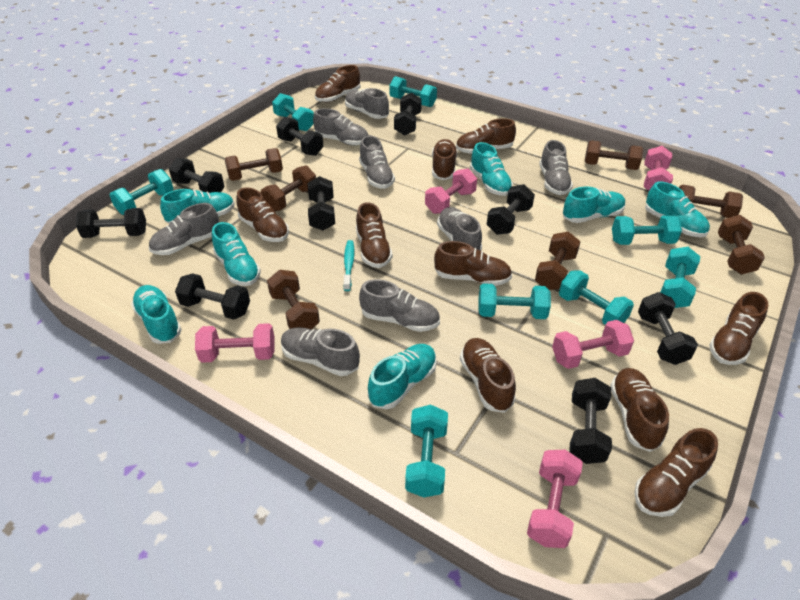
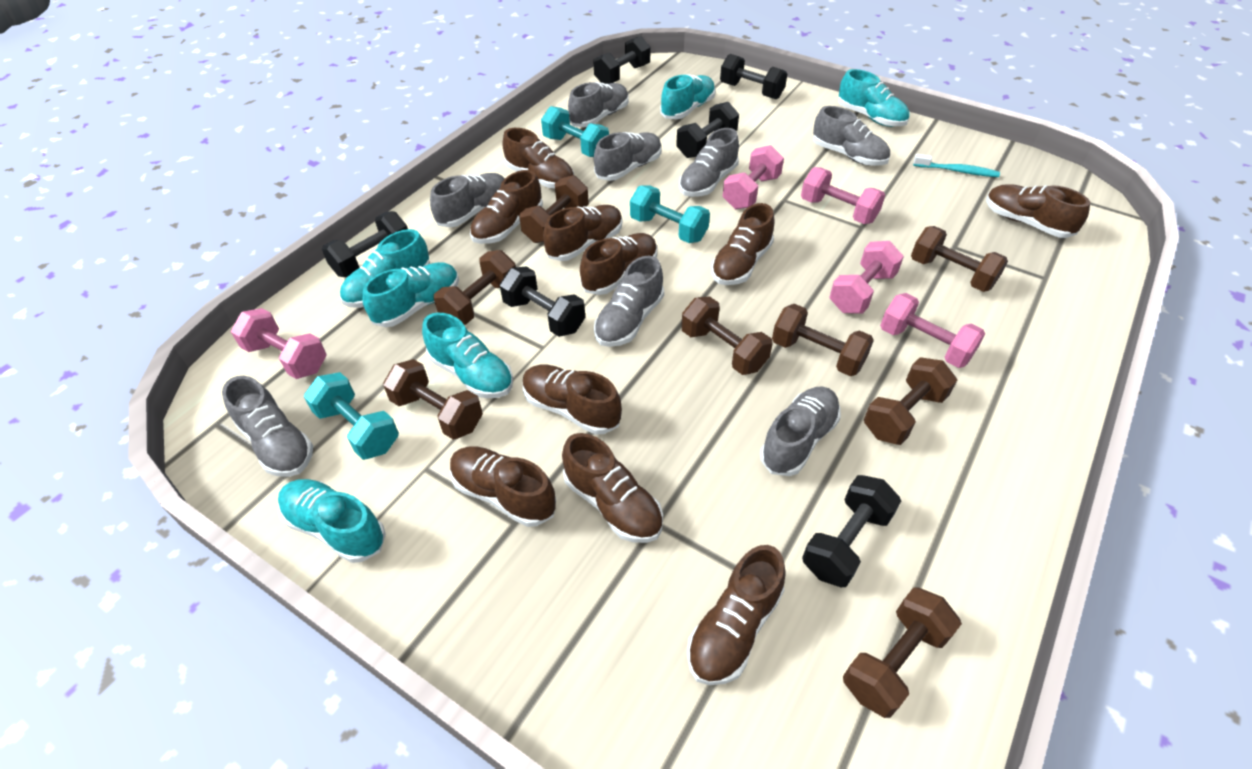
black dumbbell: [76,208,146,238] [169,158,225,193] [175,273,250,320] [276,117,323,156] [308,176,335,231] [394,93,422,136] [487,184,535,235] [569,378,612,464] [638,292,698,365] = 9 -> [322,211,408,277] [500,267,585,337] [594,36,650,84] [676,102,739,158] [720,54,787,99] [802,475,901,587] = 6
brown dumbbell: [225,148,283,181] [261,165,316,211] [267,270,320,329] [535,231,581,290] [585,140,643,170] [679,185,743,218] [718,215,765,274] = 7 -> [383,359,483,440] [434,250,516,325] [519,175,589,243] [681,296,773,375] [772,304,874,376] [843,587,962,718] [864,357,957,445] [911,226,1008,292] = 8
turquoise dumbbell: [110,169,174,215] [272,93,314,131] [389,76,437,107] [405,404,448,497] [478,283,551,319] [559,270,634,325] [612,215,682,245] [660,247,700,308] = 8 -> [304,372,399,460] [541,106,609,157] [630,185,710,243] = 3
turquoise shoe: [131,285,182,344] [160,189,235,224] [212,222,261,286] [368,344,437,409] [470,142,513,196] [563,187,626,223] [645,182,710,237] = 7 -> [278,479,386,563] [340,229,430,308] [363,262,459,327] [422,312,513,398] [660,74,716,119] [838,69,910,127] = 6

